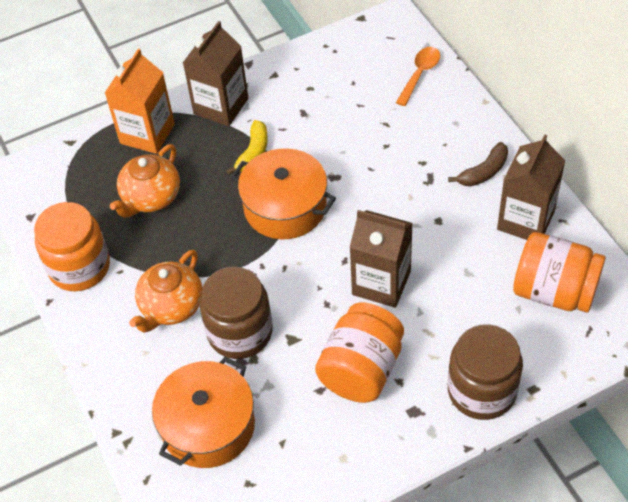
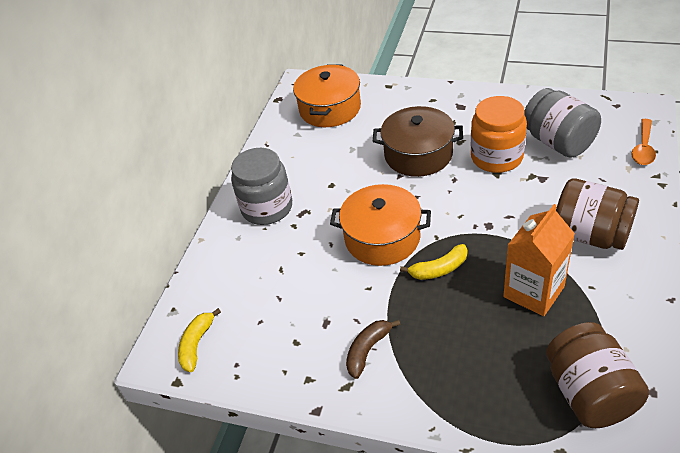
brown carton: [183,21,248,126] [350,210,413,308] [497,135,565,240] = 3 -> none = 0
brown pot: none = 0 -> [373,106,463,177] = 1
grey jar: none = 0 -> [231,148,292,225] [524,88,601,158] = 2
orange jar: [34,202,110,291] [315,303,404,403] [513,232,606,313] = 3 -> [471,96,527,173] = 1
orange teapot: [110,144,180,218] [129,250,203,333] = 2 -> none = 0
yellow banana: [227,120,268,175] = 1 -> [178,308,221,372] [400,244,467,280] = 2

